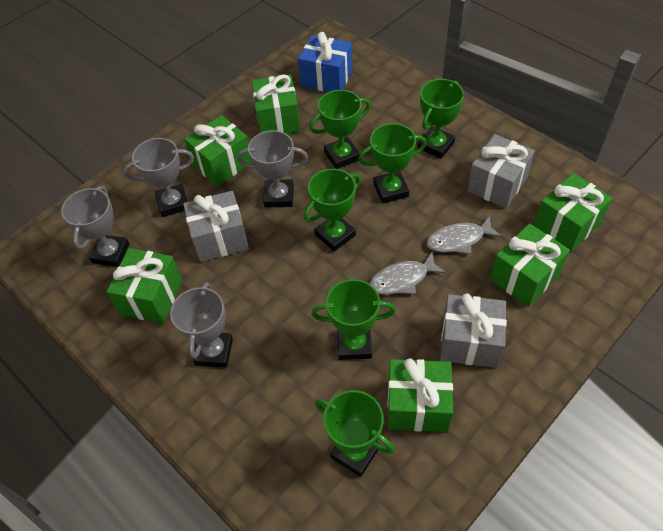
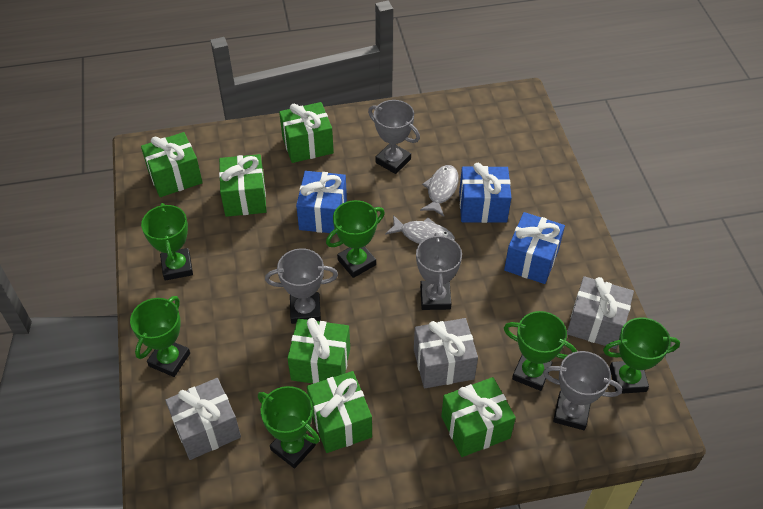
blue gift: [298,32,352,92] = 1 -> [296,171,347,234] [459,163,511,223] [504,212,565,284] = 3

